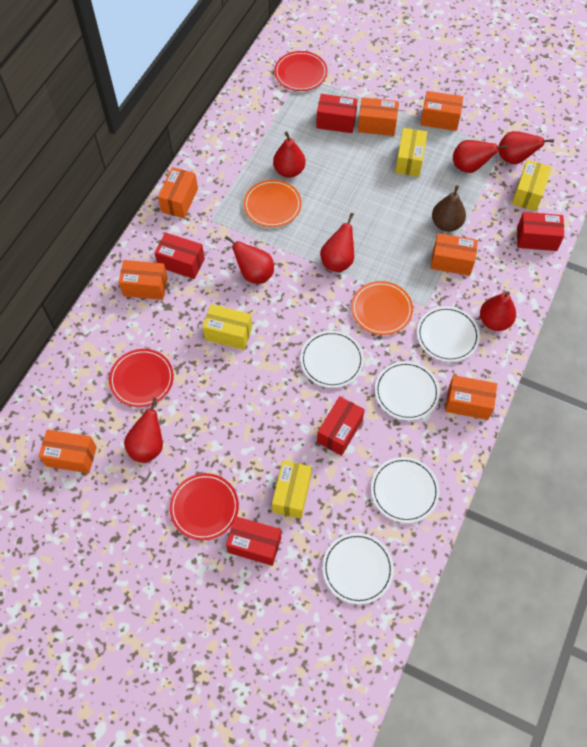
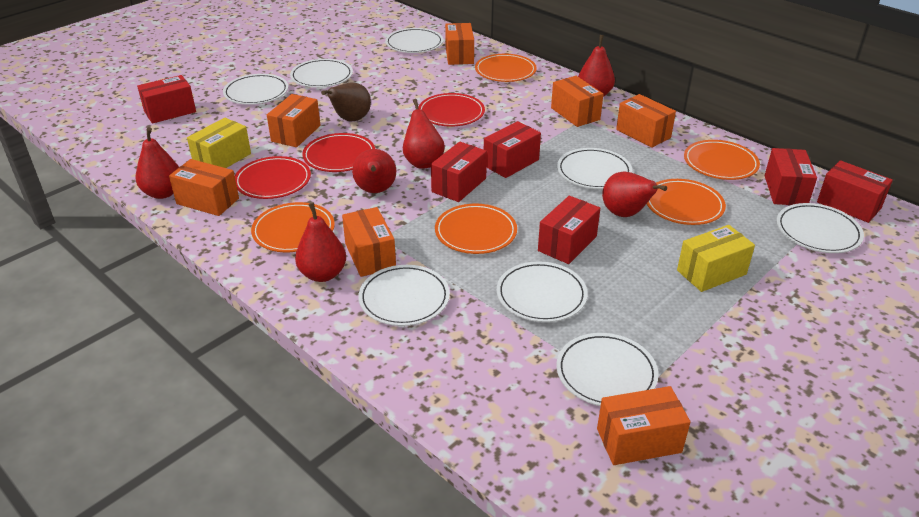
orange plate: [244,180,302,227] [351,281,413,335] = 2 -> [251,202,335,252] [435,204,517,254] [475,54,537,82] [647,179,726,225] [684,140,760,180] = 5
red box: [154,232,205,279] [226,516,281,566] [316,94,358,133] [317,396,365,456] [517,212,564,251] = 5 -> [137,75,196,124] [431,142,487,202] [484,121,541,178] [538,196,600,264] [764,148,817,205] [817,160,893,223] = 6
red pear: [124,397,163,463] [225,235,274,284] [273,132,305,178] [320,213,354,272] [453,140,508,173] [480,291,516,331] [498,131,554,164] = 7 -> [135,127,179,199] [295,203,346,282] [352,149,396,193] [403,99,445,169] [578,35,615,97] [602,171,667,217] = 6
white plate: [300,331,364,388] [322,533,394,604] [371,457,440,523] [375,361,440,421] [417,306,480,362] = 5 -> [223,74,288,105] [290,59,353,88] [358,265,450,326] [385,28,443,53] [497,261,588,322] [557,148,632,189] [557,333,658,406] [777,203,864,253] = 8
yellow box: [202,304,252,350] [272,460,312,519] [395,128,427,177] [512,160,551,211] = 4 -> [187,118,251,168] [677,225,755,292] = 2

